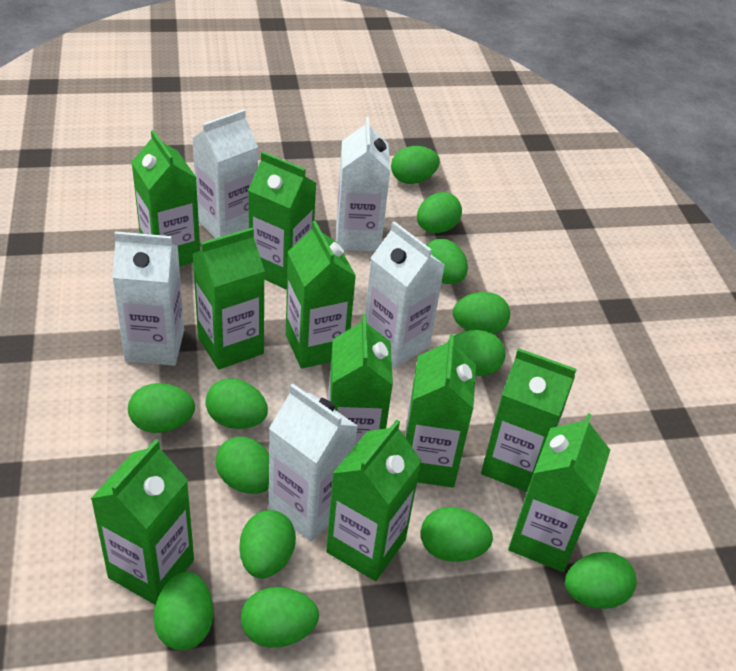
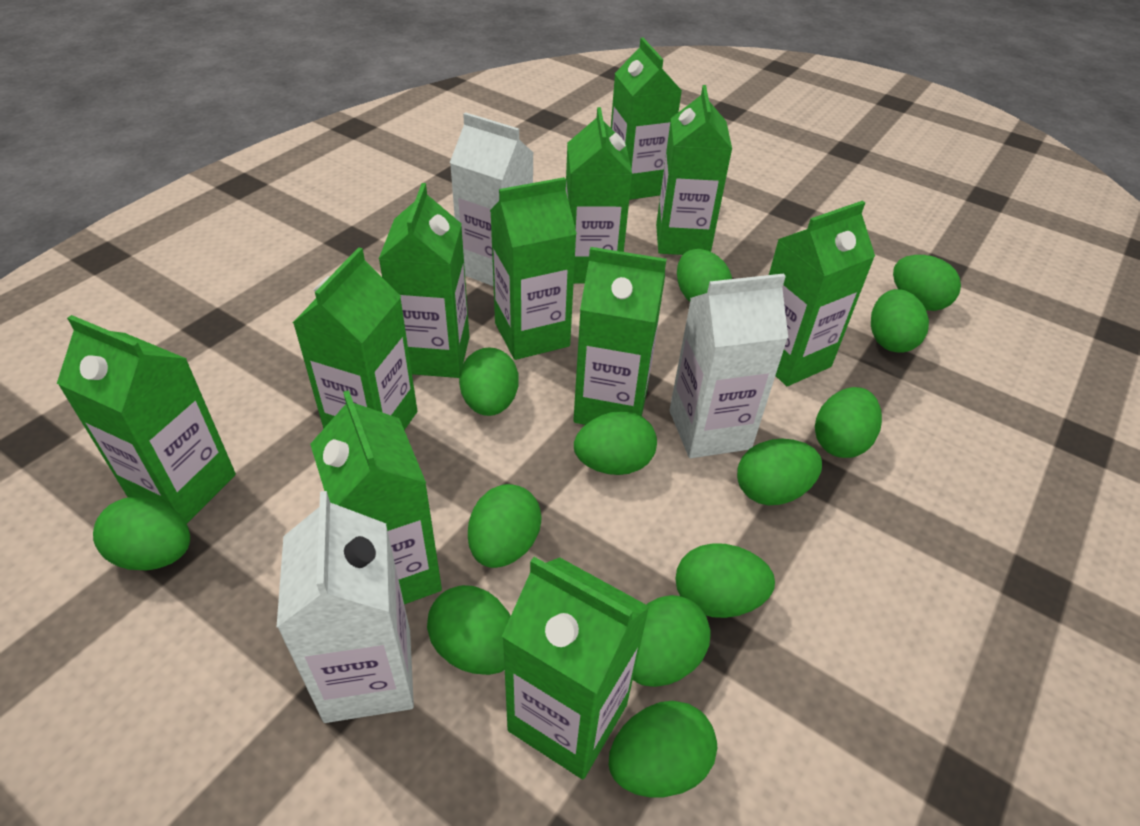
green carton: [90,439,194,605] [131,130,200,267] [193,228,265,370] [248,151,316,290] [286,221,356,369] [326,419,422,581] [328,314,393,445] [404,334,476,488] [481,348,577,492] [508,413,610,572] = 10 -> [57,315,236,524] [293,247,417,430] [310,390,442,604] [379,183,469,378] [490,177,577,360] [502,557,649,779] [566,107,632,284] [573,247,667,425] [611,38,682,200] [656,85,732,255] [769,200,875,386] = 11
white carton: [112,231,184,366] [192,109,258,238] [269,383,358,542] [336,117,390,251] [365,221,445,368] = 5 -> [276,491,414,723] [450,112,533,286] [669,273,788,458] = 3

